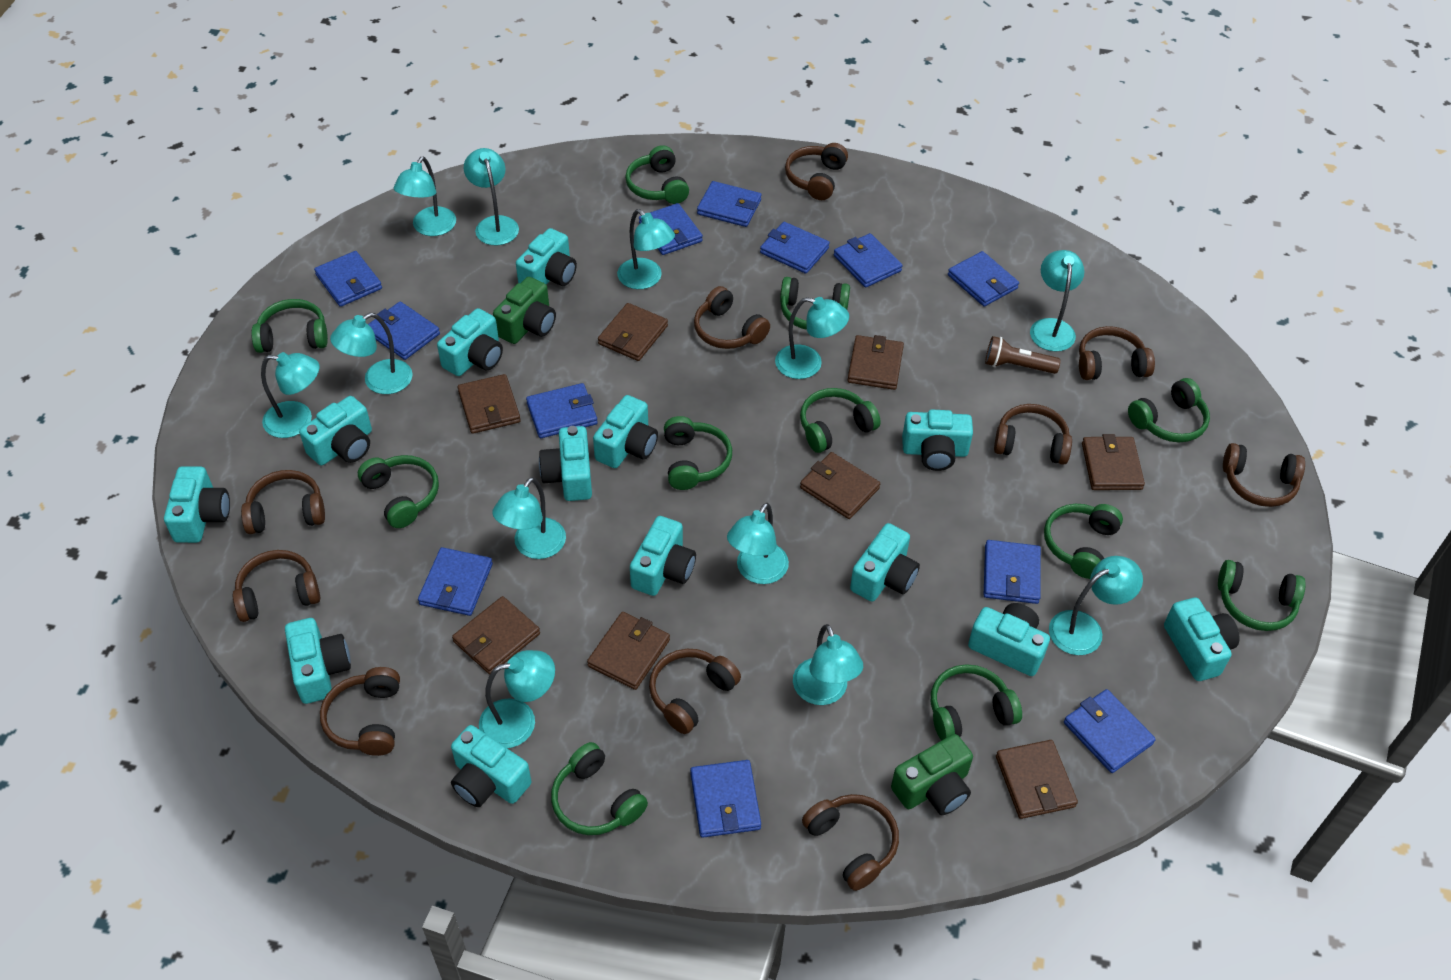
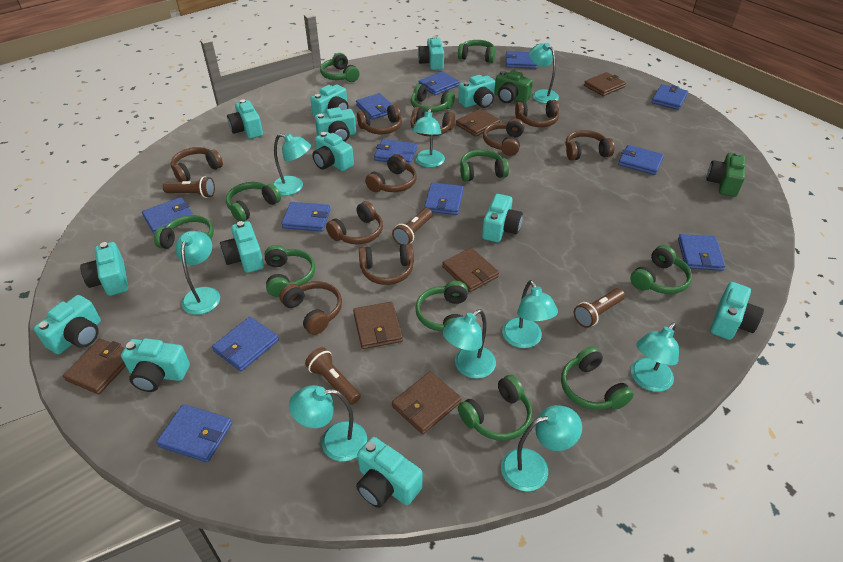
brown flashlight: [985,336,1061,374] = 1 -> [163,176,215,198] [305,347,361,405] [392,208,432,245] [574,288,625,328] = 4
brown wallet: [452,596,540,674] [458,374,521,434] [587,612,670,690] [598,303,668,361] [800,452,880,519] [847,335,904,390] [996,740,1078,819] [1082,434,1145,490] = 8 -> [63,339,126,394] [353,302,403,349] [392,372,462,434] [442,248,499,292] [456,109,501,137] [584,72,626,96] = 6
turquoise lamp: [261,352,319,438] [330,313,413,394] [394,157,456,236] [464,148,519,245] [479,650,555,748] [492,477,566,559] [617,209,675,289] [727,503,789,584] [775,297,849,379] [793,624,863,705] [1030,250,1084,351] [1049,556,1143,655] = 12 -> [176,231,220,315] [273,133,311,196] [289,385,367,461] [412,108,445,168] [443,309,496,379] [501,405,582,491] [502,280,558,348] [529,43,559,104] [631,322,679,392] = 9

